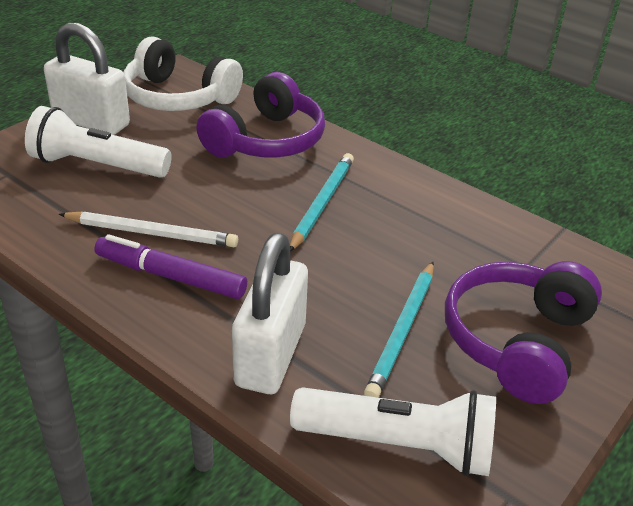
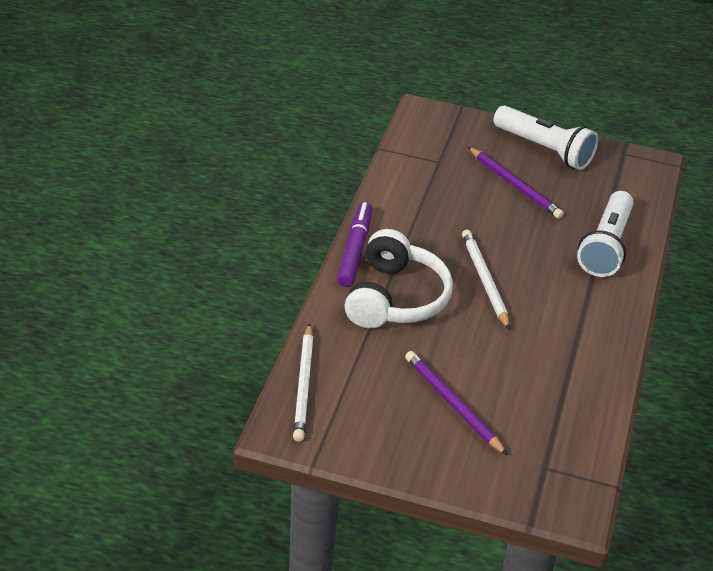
purple headphones: [196,72,325,157] [445,261,602,404] = 2 -> none = 0
purple pencil: none = 0 -> [405,351,508,456] [468,147,564,219] = 2
turquoise pencil: [290,153,354,252] [364,262,434,398] = 2 -> none = 0
white padlock: [44,23,130,135] [232,233,308,394] = 2 -> none = 0
white pencil: [59,211,238,247] = 1 -> [293,323,314,442] [462,230,510,330] = 2

